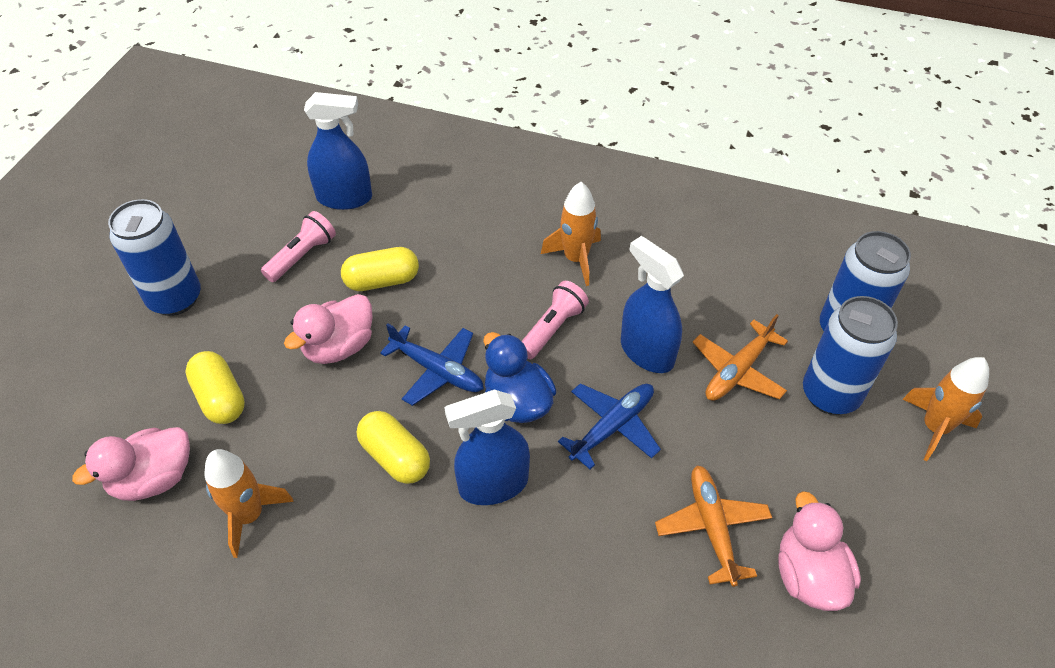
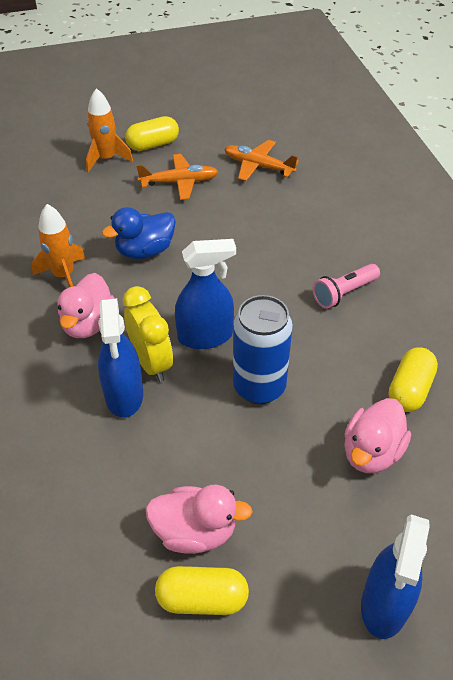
blue can: [108,199,201,316] [803,296,898,415] [820,231,911,331] = 3 -> [233,295,293,404] = 1
blue plane: [380,323,484,406] [558,383,661,469] = 2 -> none = 0
orange rocket: [205,449,294,558] [541,182,601,286] [903,357,989,461] = 3 -> [32,204,86,287] [86,88,133,172] = 2
pink flashlight: [261,211,336,282] [522,281,589,359] = 2 -> [313,264,380,309] = 1
yellow clock: none = 0 -> [123,286,173,382] = 1

